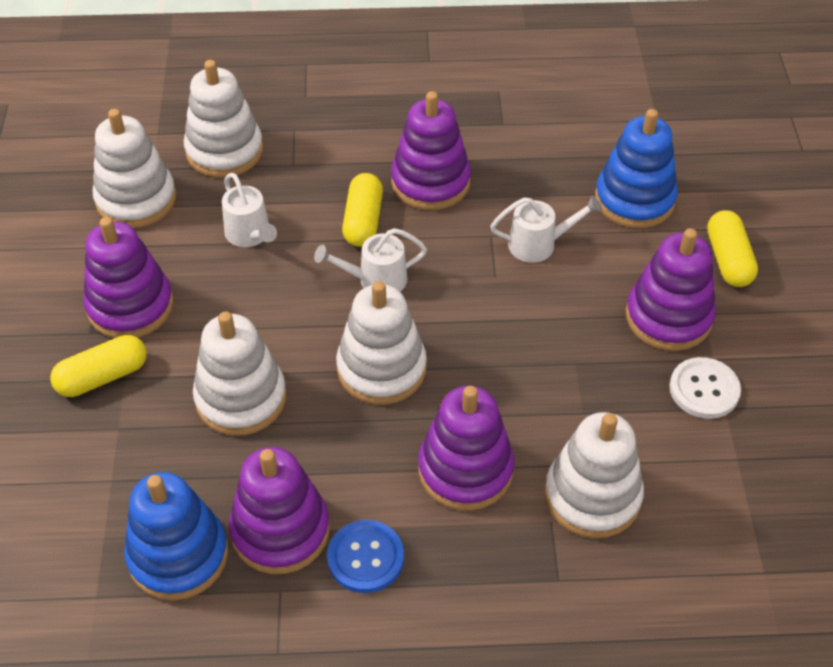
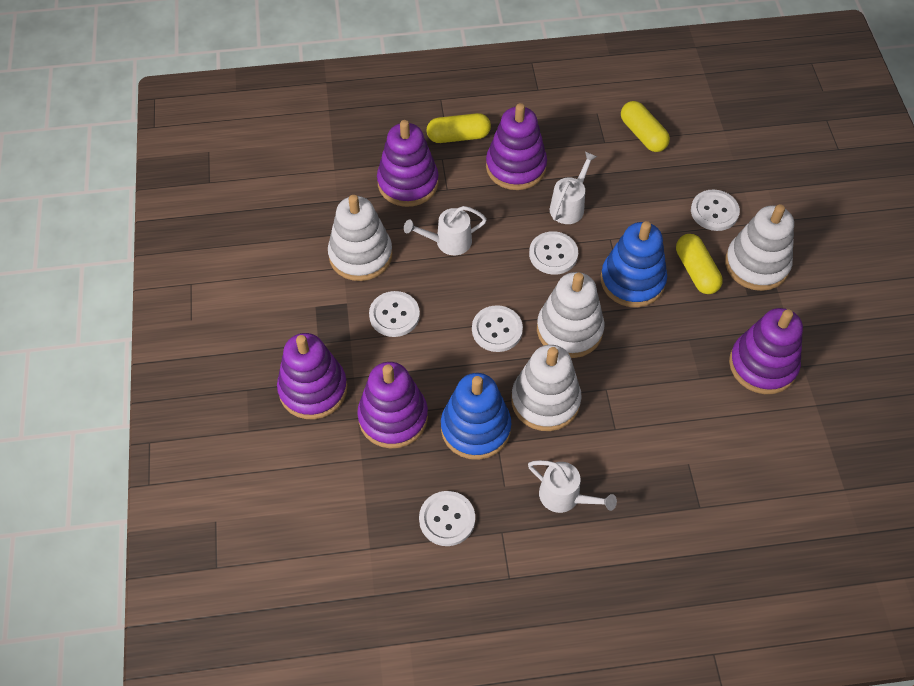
blue button: [327,520,404,593] = 1 -> none = 0
white button: [670,357,741,419] = 1 -> [369,291,420,337] [419,491,475,546] [472,305,523,352] [529,231,578,275] [691,190,740,231] = 5
white stacking toy: [93,109,176,228] [184,60,263,178] [193,312,286,436] [336,281,427,405] [544,412,644,538] = 5 -> [328,195,393,281] [511,345,582,431] [537,272,605,358] [725,204,794,291] = 4

